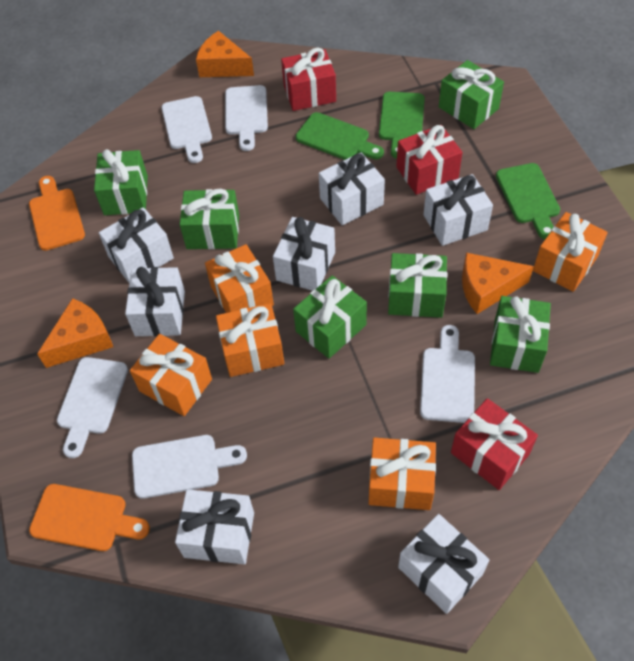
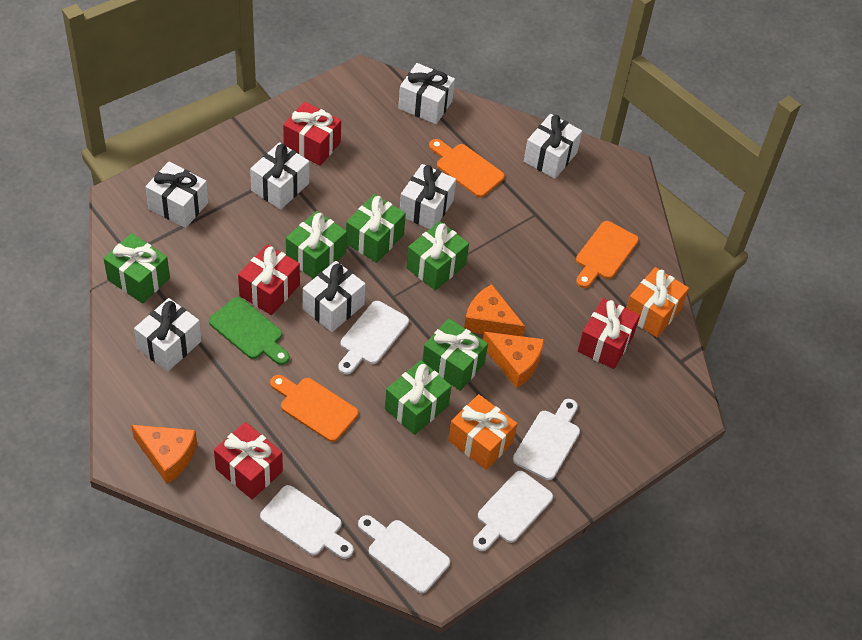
green cutting board: [296,112,384,160] [379,92,425,158] [496,163,560,239] = 3 -> [209,297,290,365] = 1
orange cutting board: [29,176,85,251] [29,484,150,551] = 2 -> [270,375,359,442] [429,139,505,198] [576,221,639,288] = 3
orange gift: [130,334,212,416] [205,244,274,313] [216,303,284,377] [369,437,436,510] [533,212,608,292] = 5 -> [448,394,517,470] [626,267,689,337] = 2
red gift: [281,48,336,111] [396,125,463,195] [451,398,538,490] = 3 -> [214,422,283,499] [238,244,300,315] [283,102,341,166] [578,298,640,369] = 4

